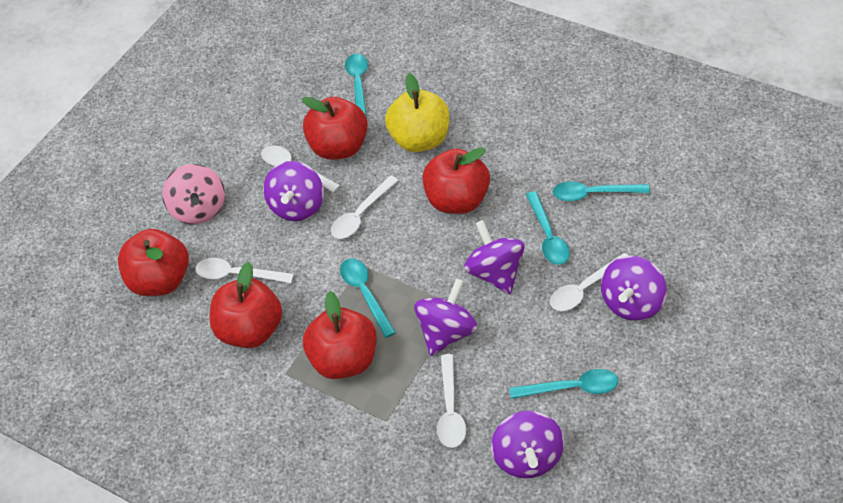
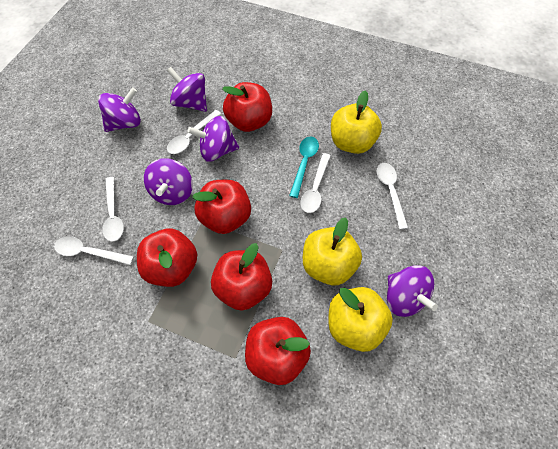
pink spinning top: [162,164,225,224] = 1 -> none = 0
turquoise spoon: [340,258,396,338] [345,54,368,118] [509,369,618,399] [526,191,570,265] [553,181,650,201] = 5 -> [289,137,319,198] = 1
yellow apple: [385,73,449,152] = 1 -> [303,217,362,285] [329,287,393,352] [331,90,382,154] = 3

